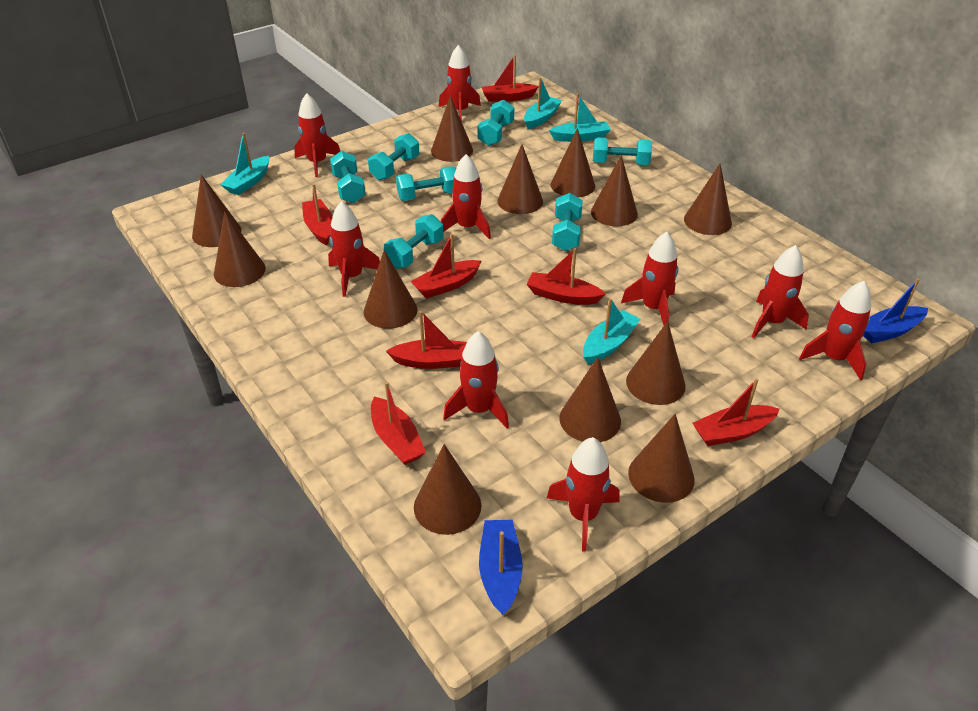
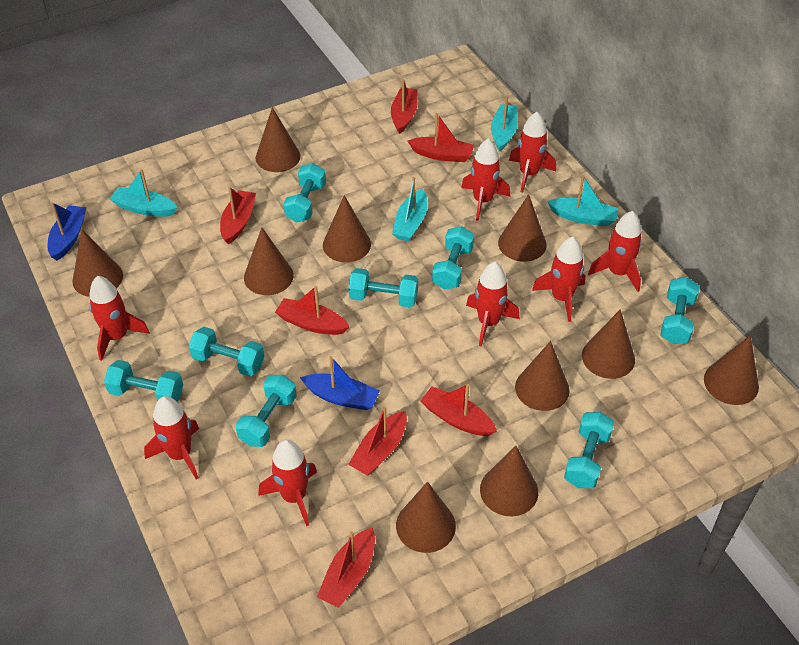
brown cone: [192,174,241,247] [214,211,266,287] [364,250,417,329] [414,444,482,535] [431,96,473,162] [497,144,543,214] [551,128,595,197] [560,357,621,442] [591,155,638,226] [626,321,686,405] [628,414,695,503] [684,163,732,235] = 12 -> [73,229,123,297] [244,228,294,295] [256,107,301,172] [323,195,371,262] [396,482,456,553] [480,446,538,516] [498,194,547,262] [515,341,570,411] [582,309,635,379] [704,335,759,405] = 10
red rocket: [294,93,340,177] [328,201,380,297] [439,45,481,122] [441,154,491,239] [443,331,509,428] [547,437,620,552] [621,232,678,325] [752,245,809,338] [799,281,871,380] = 9 -> [89,276,150,361] [144,396,199,479] [258,439,317,526] [461,139,510,221] [466,262,520,346] [509,112,556,193] [532,237,585,322] [588,211,642,292] = 8
turquoise dumbbell: [330,151,366,203] [368,133,420,180] [384,214,444,269] [396,166,456,201] [477,100,514,146] [552,193,583,251] [593,138,652,165] = 7 -> [104,360,183,401] [189,327,264,376] [235,375,297,447] [283,163,326,222] [349,268,418,307] [432,226,474,290] [564,412,614,488] [660,277,700,344] = 8

